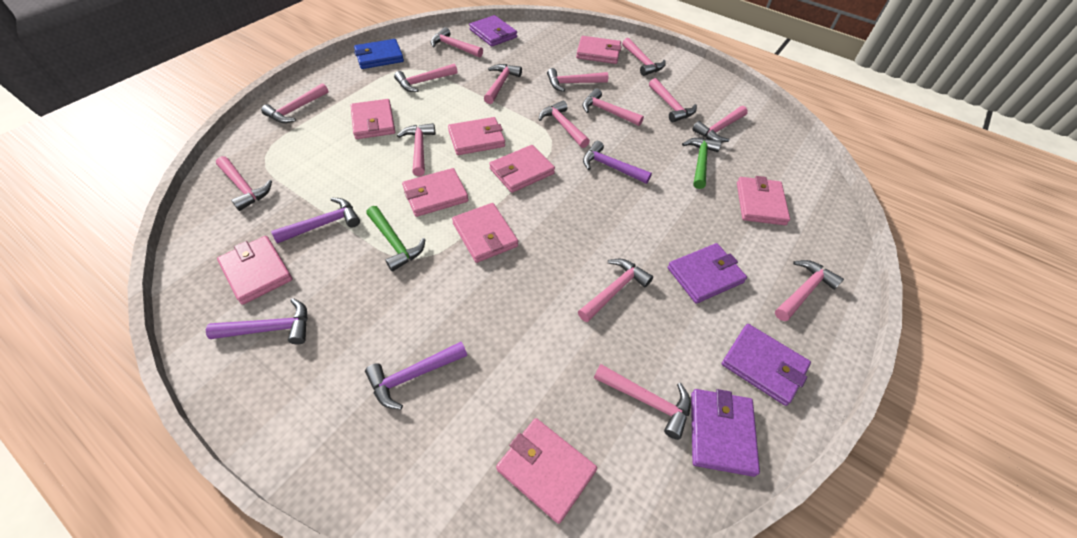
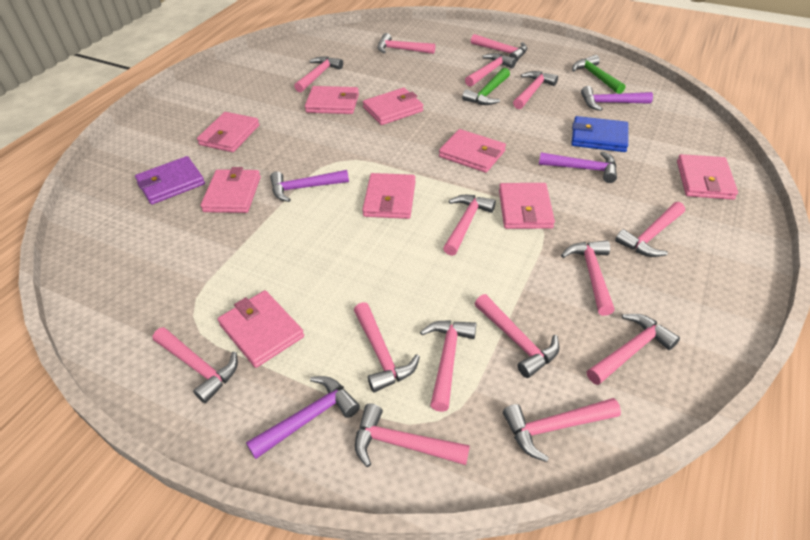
purple wallet: [469,15,517,47] [668,243,747,304] [691,389,760,477] [722,324,811,406] = 4 -> [135,156,205,205] = 1

